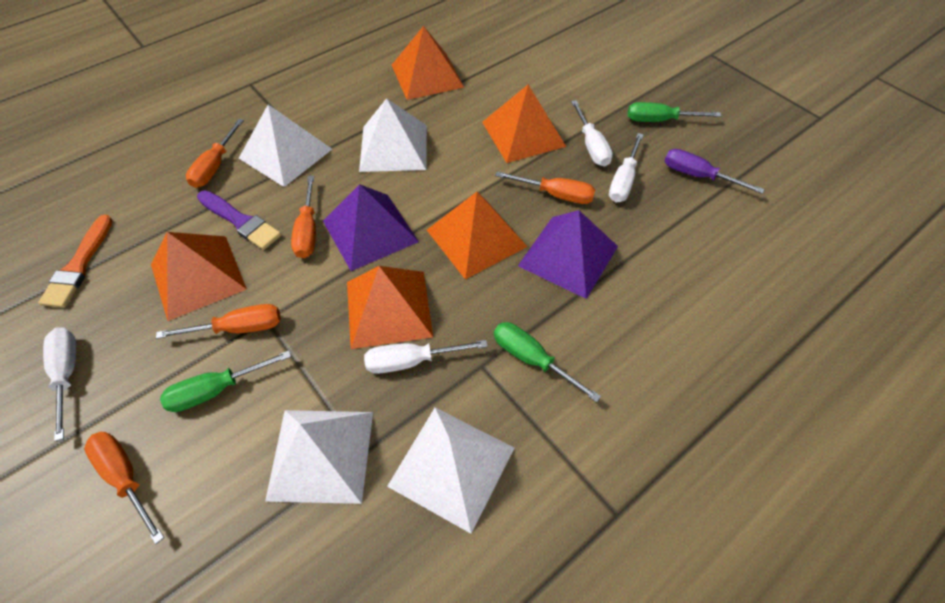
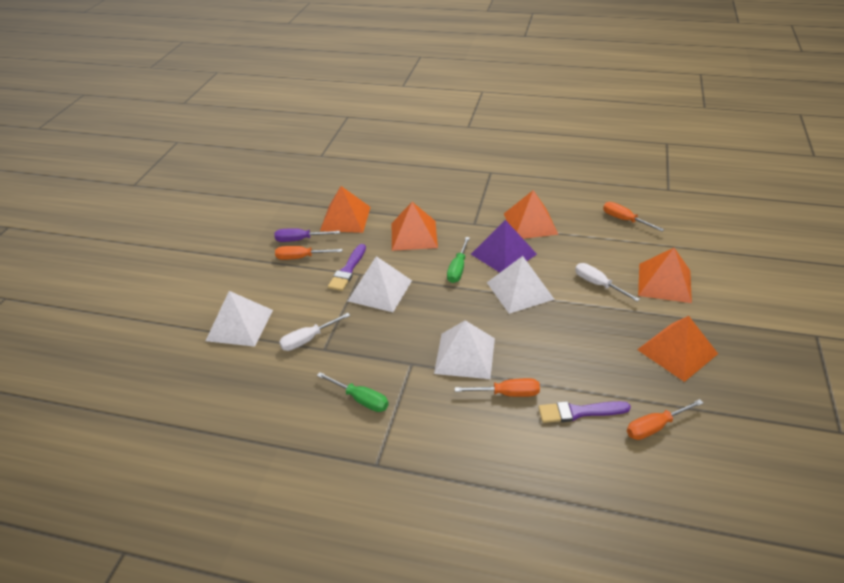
green screwdriver: [160,350,291,412] [494,322,601,403] [628,102,721,122] = 3 -> [317,372,389,412] [447,237,470,283] = 2
orange brush: [38,215,113,308] = 1 -> none = 0
orange screwdriver: [84,431,164,544] [156,304,281,339] [186,119,244,188] [291,175,316,258] [495,171,595,204] = 5 -> [275,246,343,260] [455,378,540,397] [603,202,664,231] [627,399,703,440] = 4
purple brush: [197,190,281,250] = 1 -> [328,244,366,291] [538,401,631,423] = 2
purple pyramid: [323,184,419,271] [518,210,618,299] = 2 -> [471,220,537,272] = 1
white screwdriver: [43,327,76,441] [364,340,488,374] [571,100,613,167] [609,133,644,202] = 4 -> [279,313,350,351] [575,263,640,302] = 2

